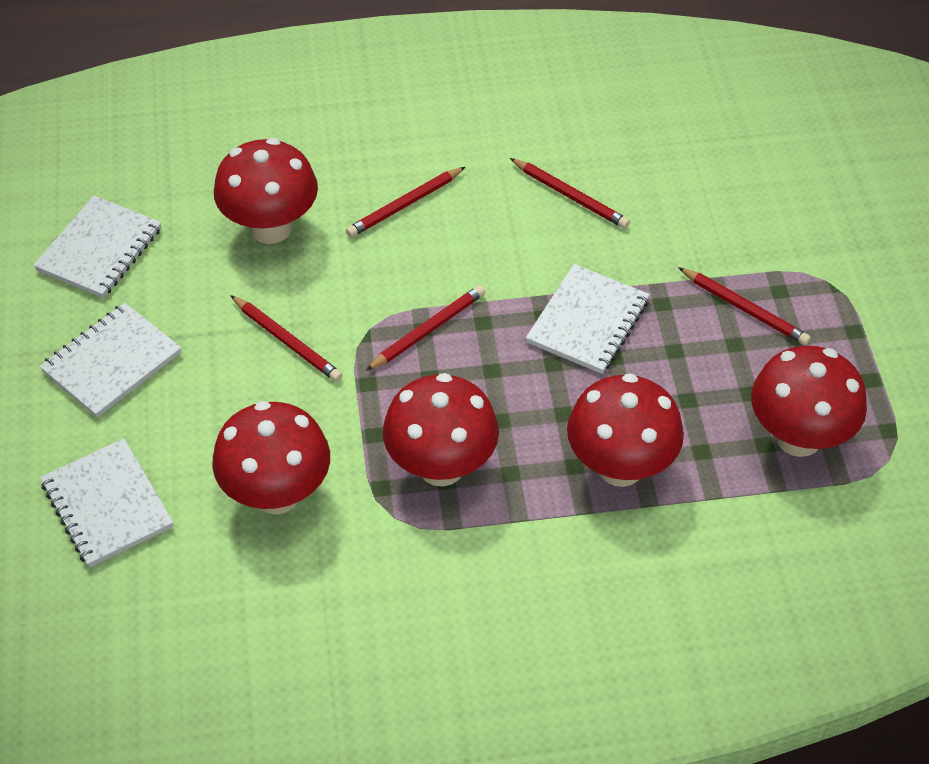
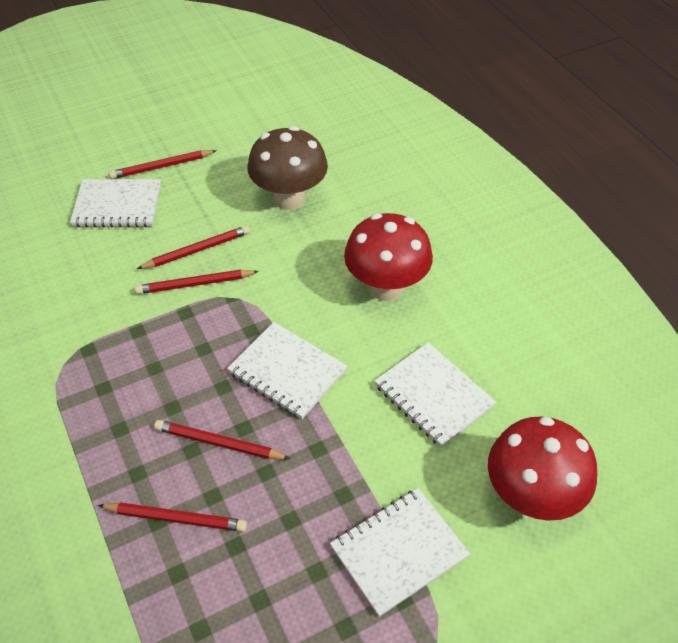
brown mushroom: none = 0 -> [248,126,328,210] = 1
red mushroom: [212,401,330,515] [214,138,318,244] [383,373,499,486] [567,373,684,487] [751,346,867,457] = 5 -> [344,213,433,301] [488,416,597,521] = 2

